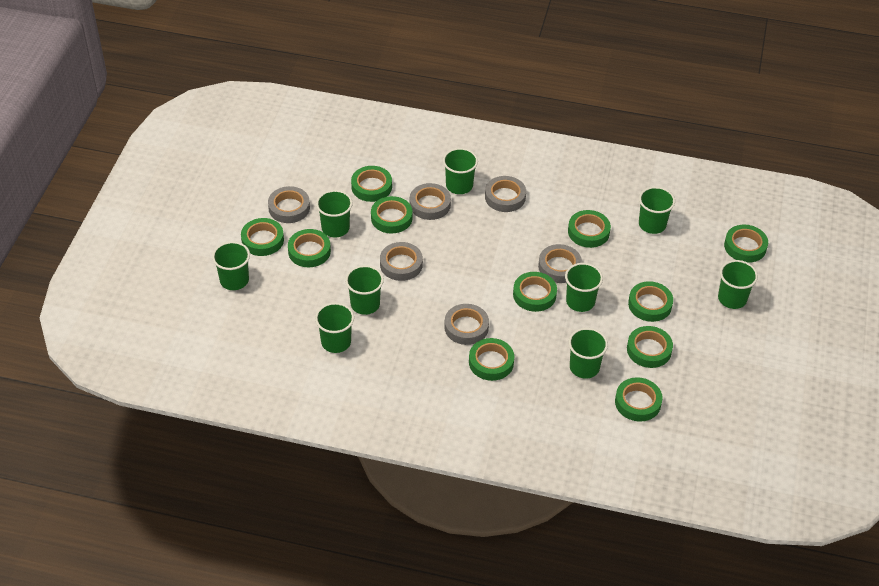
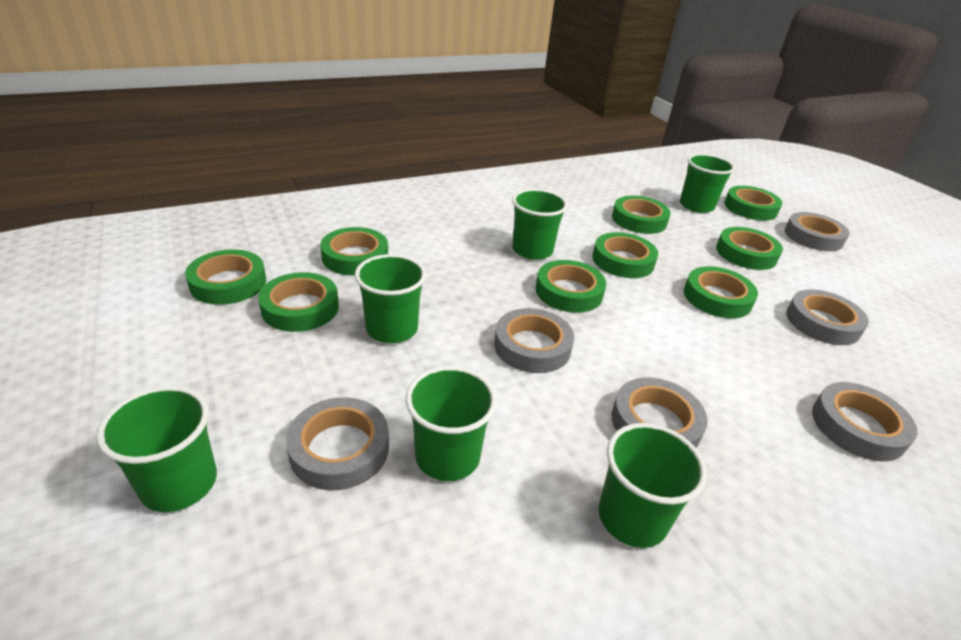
green cup: [212,241,250,290] [315,303,354,353] [316,190,353,237] [345,265,384,315] [443,148,478,194] [565,263,603,312] [569,328,608,379] [639,187,675,234] [718,260,758,309] = 9 -> [96,386,217,512] [355,254,426,343] [406,366,497,481] [512,189,568,260] [599,423,707,548] [680,154,735,213] = 6
green tape: [241,218,284,256] [288,229,331,267] [351,166,392,202] [371,196,413,233] [469,338,514,381] [513,272,557,312] [568,210,611,248] [615,377,663,422] [627,326,673,368] [628,281,673,322] [724,224,768,263] = 11 -> [185,249,266,305] [258,272,339,332] [320,227,388,275] [536,260,606,313] [592,232,658,278] [612,196,671,234] [684,266,758,319] [716,227,783,270] [724,186,782,221] = 9

